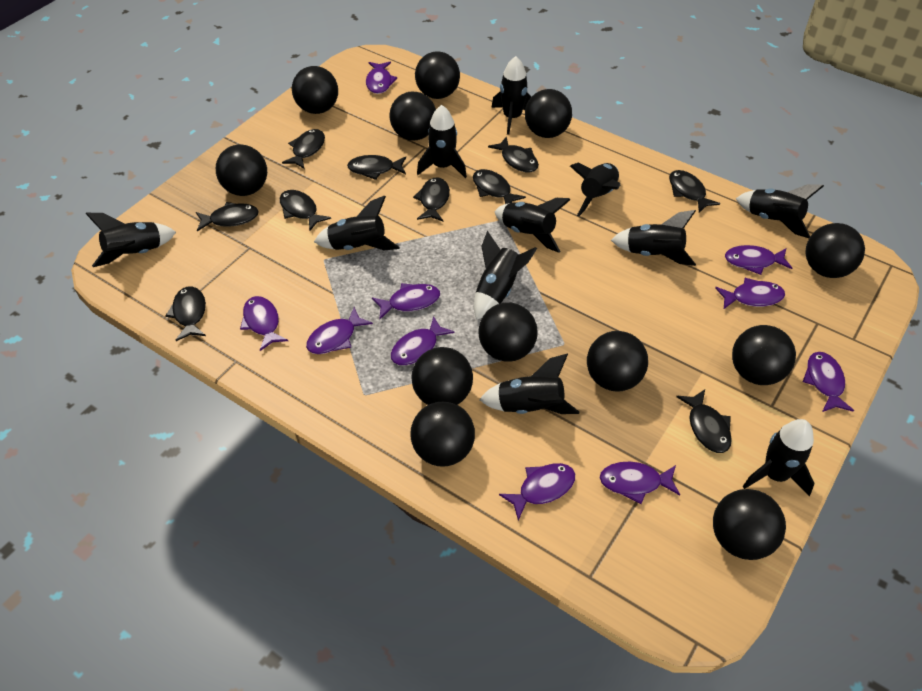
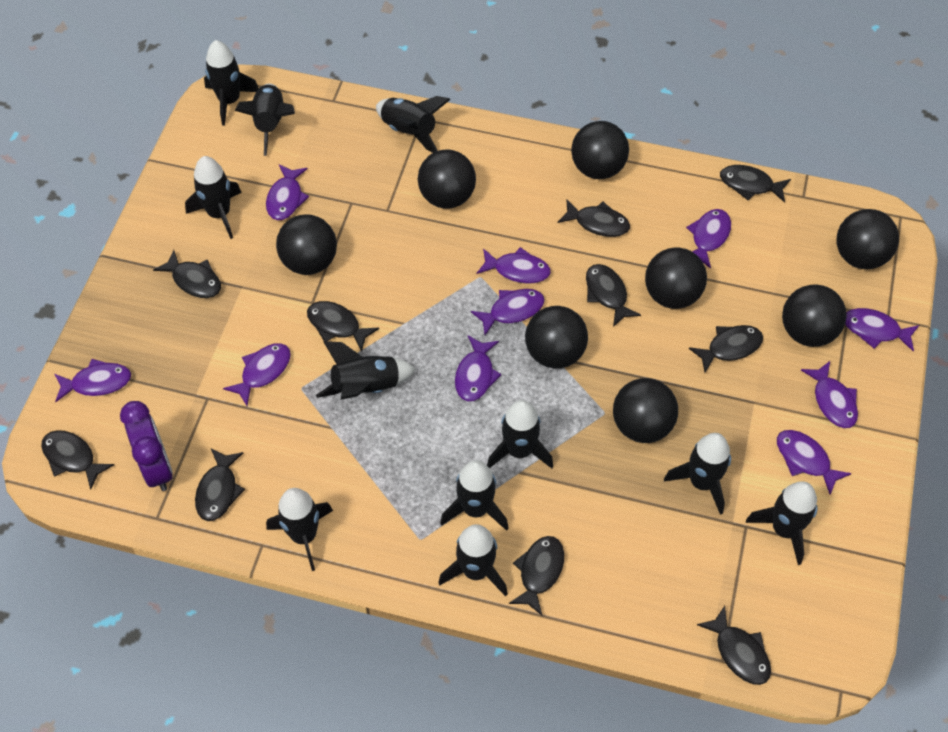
black ball: [216,145,267,196] [292,66,338,114] [389,92,436,141] [410,402,475,467] [411,347,473,405] [415,51,460,99] [478,302,538,362] [525,89,572,138] [587,331,648,392] [713,489,786,560] [732,325,796,385] [805,223,865,278] = 12 -> [276,214,337,275] [418,149,476,209] [525,306,588,368] [571,121,629,179] [613,378,678,443] [645,248,707,309] [782,284,847,347] [837,209,899,269] = 8
purple clock: none = 0 -> [120,401,173,491] = 1

